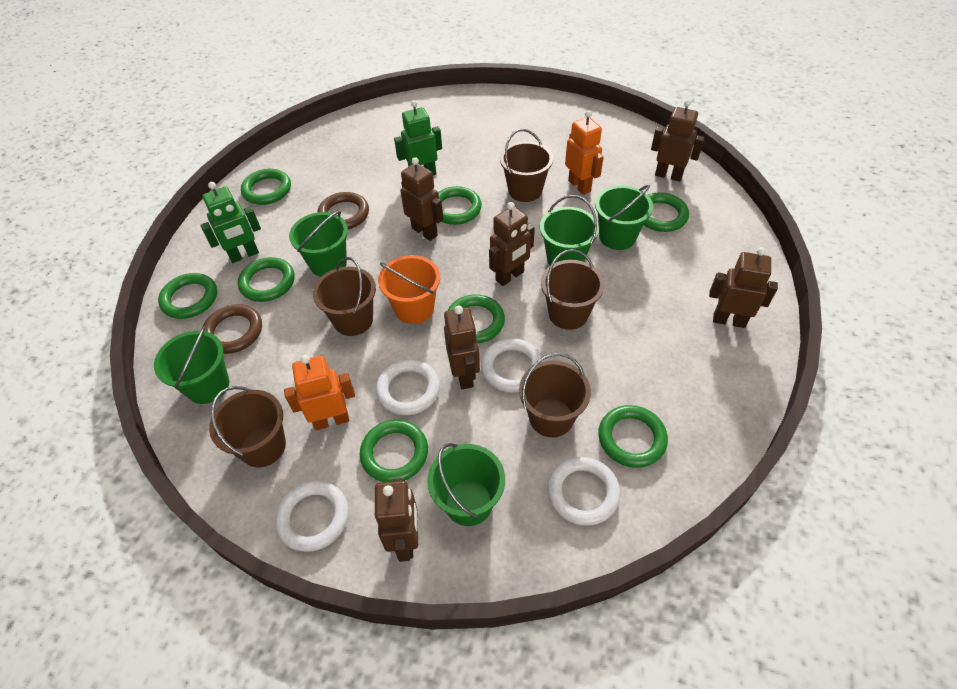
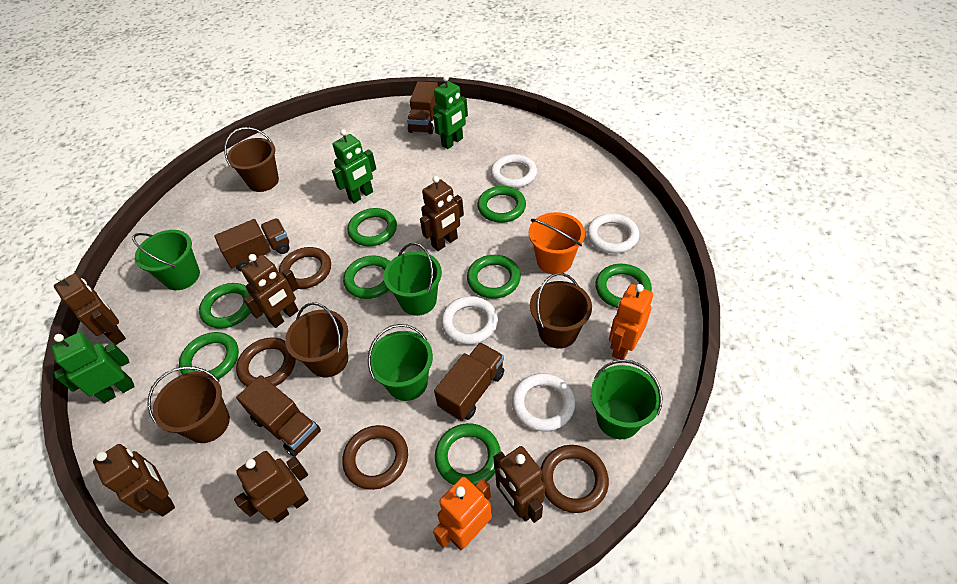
brown bucket: [209,386,286,467] [313,257,376,336] [500,129,553,202] [519,353,591,437] [541,249,604,330] = 5 -> [147,366,230,443] [224,127,279,192] [285,302,348,377] [530,273,592,349] = 4
brown ring: [203,304,262,354] [317,192,369,229] = 2 -> [236,337,296,387] [279,247,331,289] [342,425,408,490] [540,445,609,513] = 4
brown truck: none = 0 -> [214,218,290,271] [236,375,321,457] [407,81,438,134] [434,342,504,421] = 4
green bucket: [154,326,229,404] [289,211,348,277] [427,443,505,526] [540,195,599,265] [595,185,653,250] = 5 -> [132,230,200,290] [368,324,433,401] [384,243,442,316] [591,359,663,439] = 4
green robot: [200,182,261,263] [394,100,442,175] = 2 -> [52,332,135,403] [332,129,376,203] [433,75,468,149] = 3

